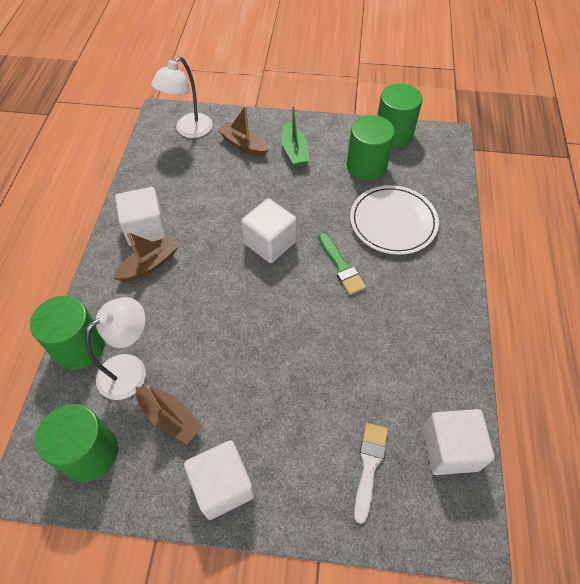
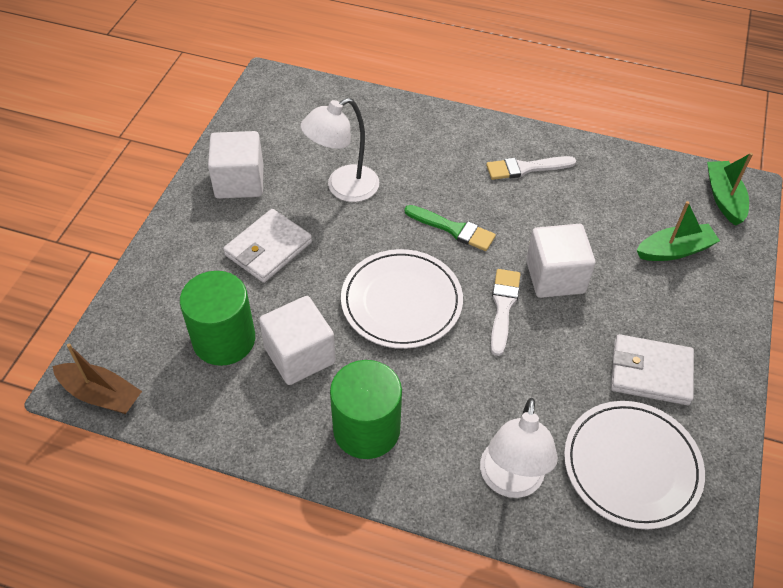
brown boat: [113,232,178,282] [136,385,203,444] [218,106,269,156] = 3 -> [52,344,142,414] = 1
green boat: [281,105,309,167] = 1 -> [637,201,720,261] [707,153,753,226] = 2
green cylinder: [30,296,105,370] [35,404,118,482] [347,115,395,181] [377,83,423,147] = 4 -> [180,271,255,366] [330,360,402,459] = 2
white brush: [354,423,388,524] = 1 -> [486,156,576,180] [490,269,521,356] = 2
white cube: [115,187,167,246] [184,440,255,520] [241,198,297,263] [423,409,495,475] = 4 -> [208,131,263,199] [259,296,336,385] [526,224,596,298] = 3
white plate: [350,185,439,255] = 1 -> [341,249,463,349] [564,401,705,530] = 2
white wallet: none = 0 -> [223,209,312,283] [611,334,694,405] = 2

